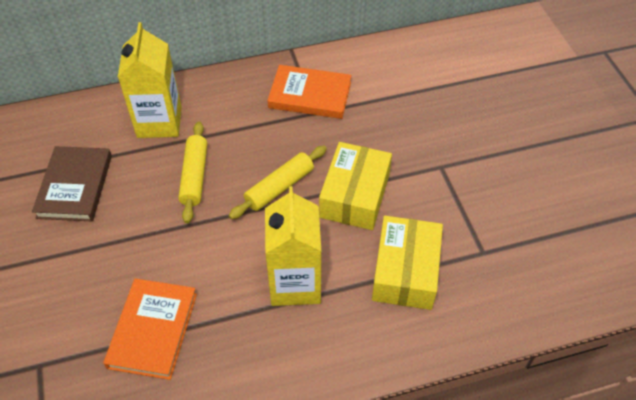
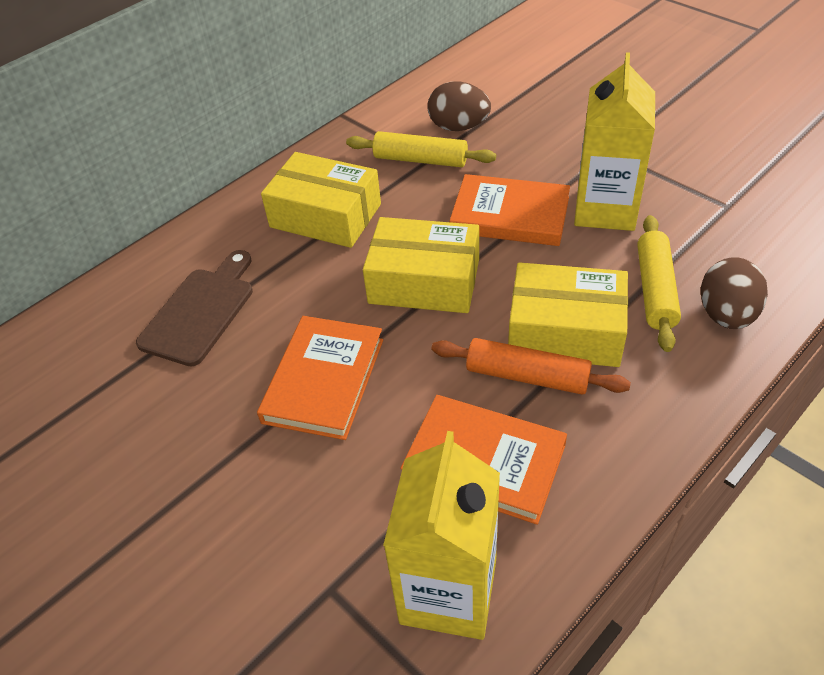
brown book: [32,146,112,221] = 1 -> none = 0
brown cutting board: none = 0 -> [136,250,253,366] = 1
brown egg: none = 0 -> [427,81,491,131] [701,257,768,329] = 2
orange book: [103,278,197,380] [267,65,351,119] = 2 -> [257,316,383,440] [400,395,567,525] [450,174,570,246] = 3
orange rolling pin: none = 0 -> [432,338,631,395] = 1
yellow box: [319,142,392,230] [372,216,443,310] = 2 -> [261,152,381,248] [363,217,479,313] [508,262,628,367] = 3

